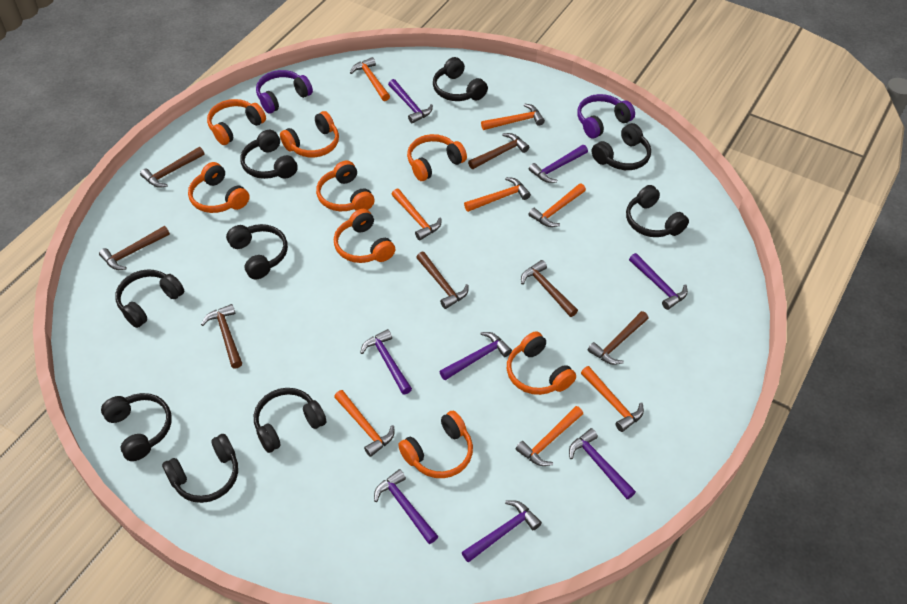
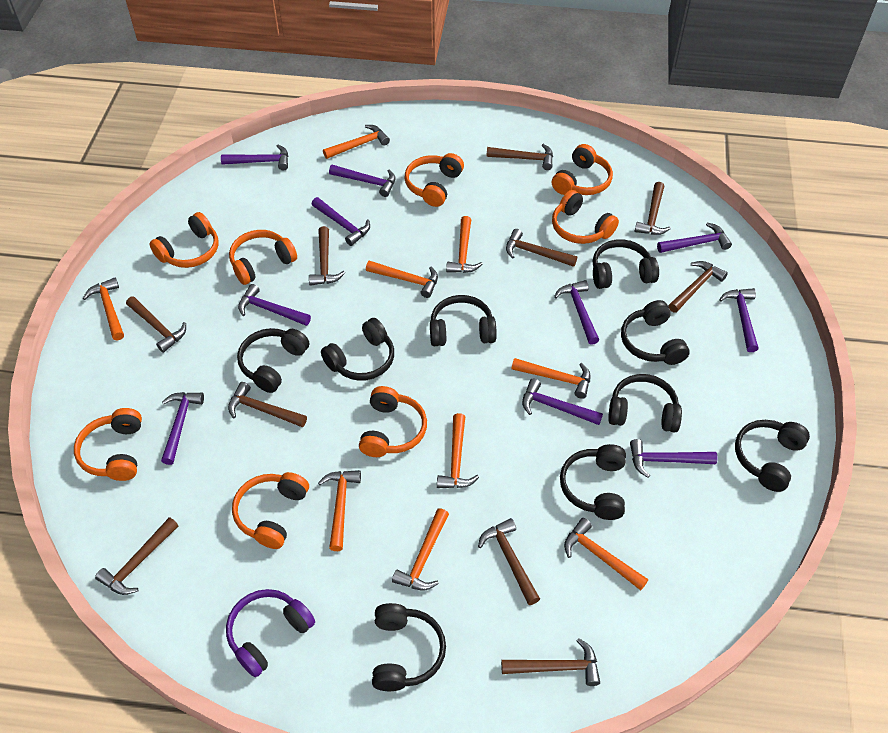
brown hammer: [99,226,170,270] [140,147,205,188] [201,304,242,369] [416,252,469,309] [468,133,529,169] [521,260,578,317] [588,311,649,365] = 7 -> [95,517,178,595] [126,296,186,353] [228,382,307,427] [309,226,345,286] [478,518,540,605] [486,144,553,170] [501,638,600,686] [506,229,577,267] [635,182,671,235] [668,261,728,313] = 10
orange hammer: [334,390,394,457] [350,57,390,101] [392,189,442,241] [464,177,531,212] [481,103,545,130] [515,406,583,466] [528,183,586,227] [581,366,644,432] = 8 -> [83,278,124,340] [318,470,361,551] [323,125,390,159] [366,261,438,298] [392,508,449,590] [437,413,479,488] [446,216,483,273] [512,358,591,399] [564,518,648,590] = 9
purple hammer: [360,329,412,395] [374,469,438,544] [388,79,433,124] [439,332,512,380] [462,500,542,563] [529,145,588,183] [569,428,636,499] [629,253,688,310] = 8 -> [161,392,204,465] [221,145,288,171] [238,284,311,326] [312,197,370,246] [329,165,396,197] [522,379,603,425] [554,280,599,345] [630,439,717,478] [657,223,732,253] [719,288,759,352] = 10
purple headphones: [256,70,313,114] [577,94,635,138] = 2 -> [226,589,315,677] = 1

